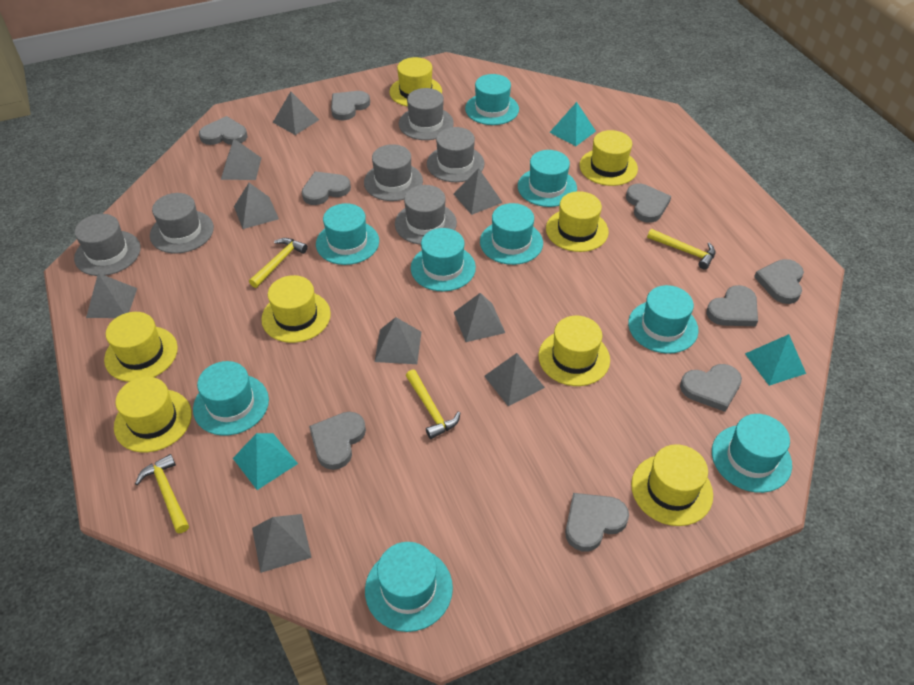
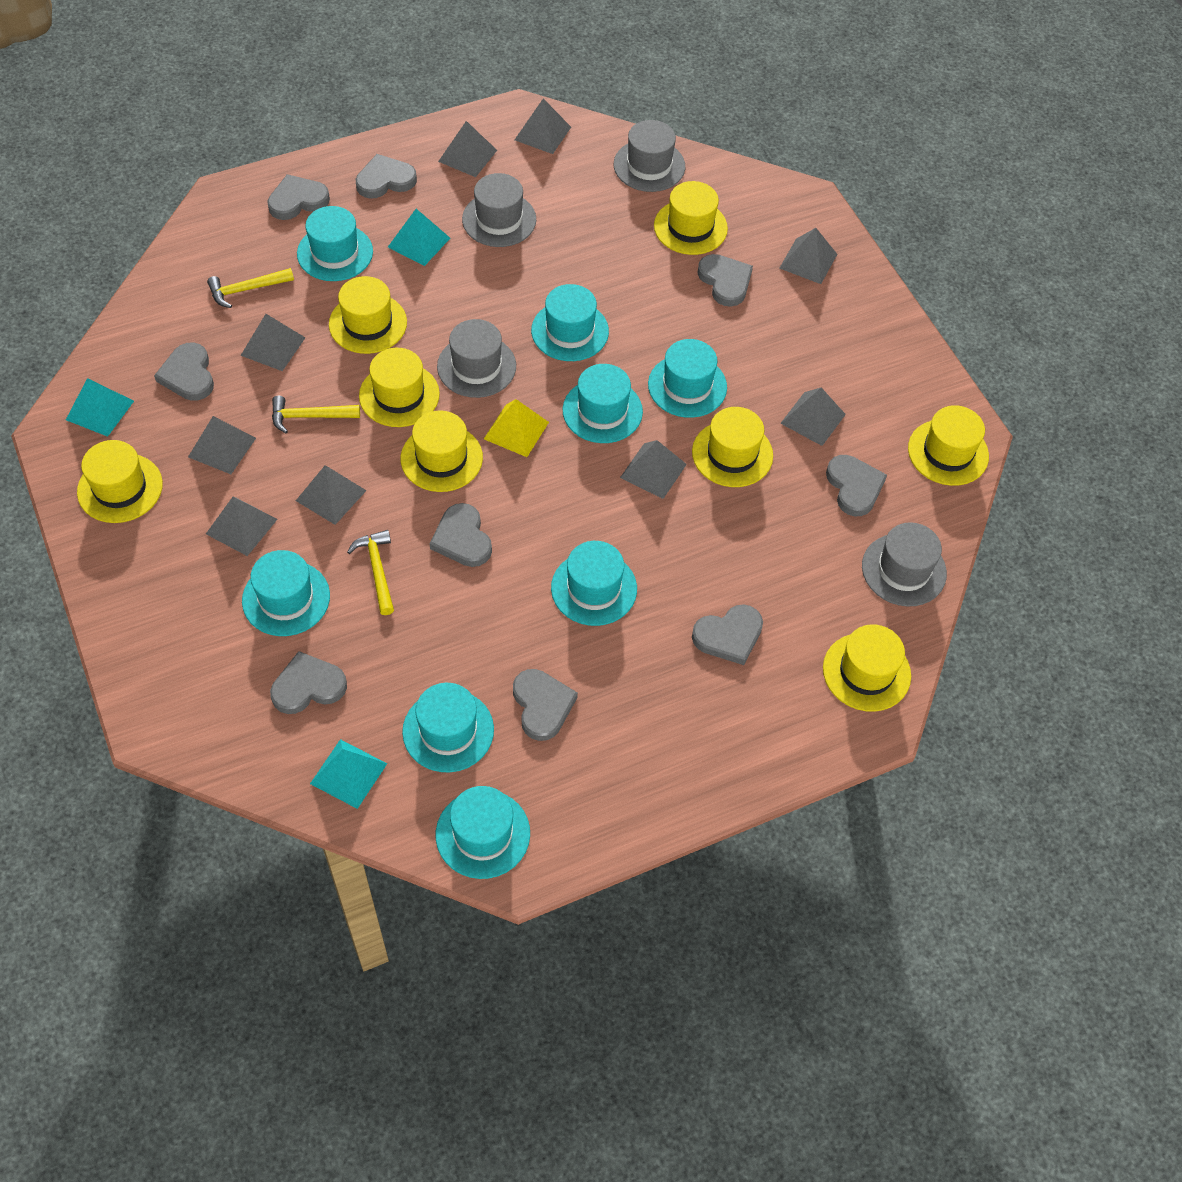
grey hat: [74,214,141,276] [150,193,214,253] [364,144,423,201] [395,185,457,245] [399,88,454,140] [427,127,484,182] = 6 -> [437,319,516,398] [462,173,536,247] [614,120,685,192] [862,522,947,607] = 4
turquoise hat: [193,361,269,436] [316,203,379,265] [365,542,453,632] [411,228,476,292] [465,74,519,125] [480,203,543,265] [518,150,577,207] [628,285,699,354] [712,414,792,493] = 9 -> [242,550,330,636] [297,206,373,281] [402,683,494,772] [436,786,530,879] [531,284,609,361] [551,541,637,626] [563,364,643,443] [648,339,727,418] = 8
yellow hammer: [135,454,189,533] [249,238,308,288] [406,369,460,439] [647,229,715,270] = 4 -> [207,268,294,308] [272,396,360,433] [347,530,394,615] = 3
yellow pyramid: none = 0 -> [484,399,549,457] = 1

